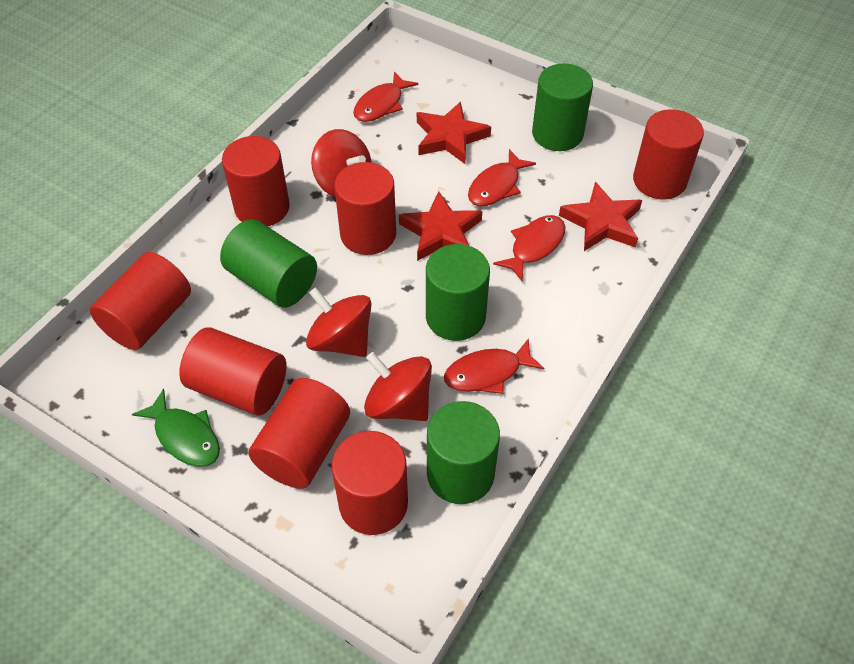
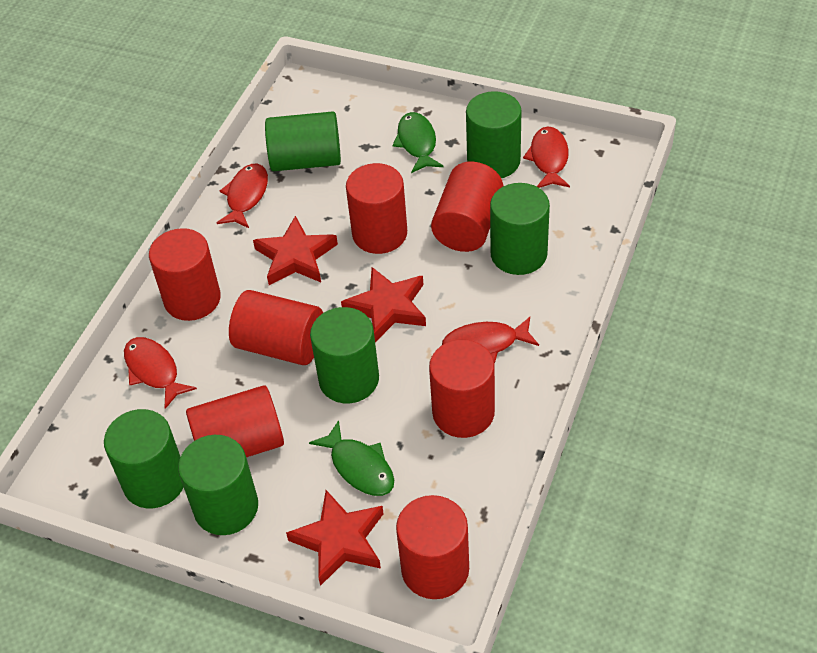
green cylinder: [220,219,317,308] [426,244,490,341] [427,401,500,504] [532,64,593,151] = 4 -> [104,409,184,508] [178,435,258,535] [265,111,341,171] [310,307,379,403] [466,91,522,178] [490,183,550,275] = 6
green fish: [132,389,220,467] = 1 -> [309,420,394,496] [393,112,444,173] = 2
red spinning top: [306,287,371,357] [311,129,372,198] [364,352,432,421] = 3 -> none = 0

